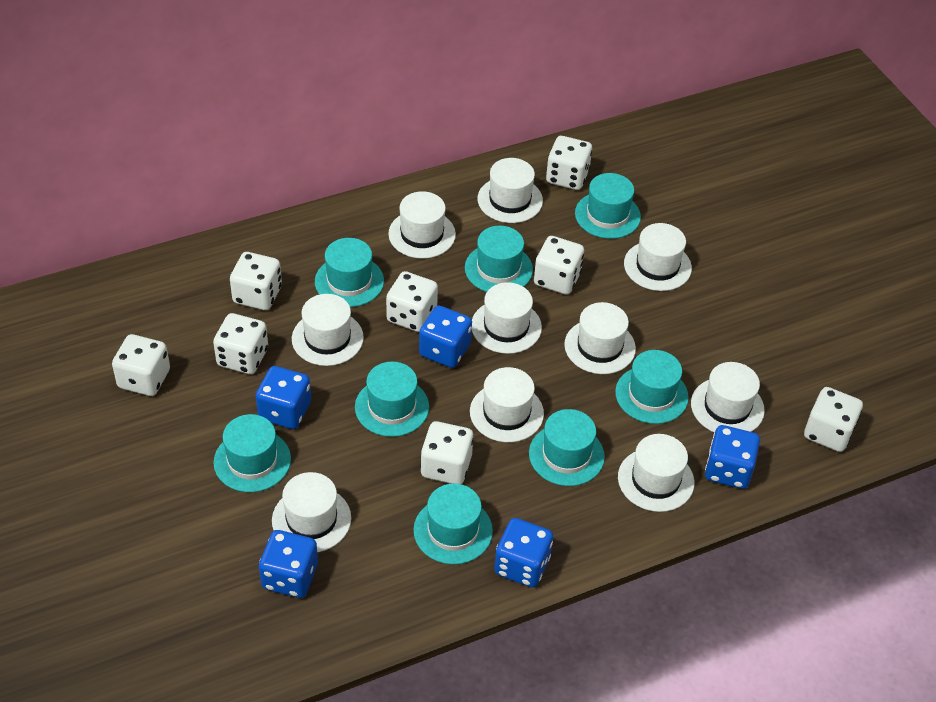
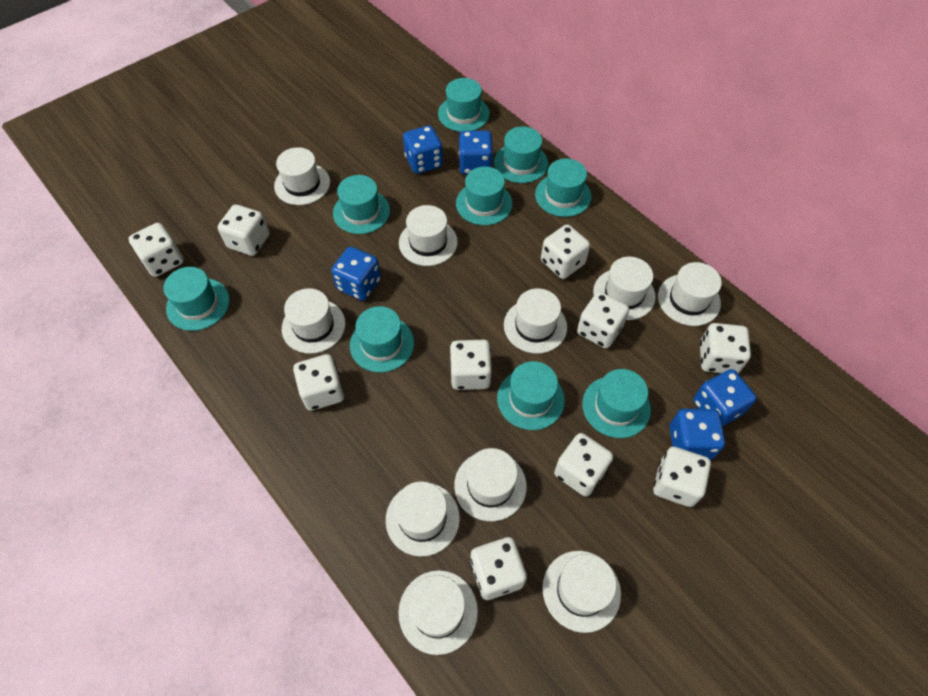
turquoise hat: [214,414,291,492] [315,238,384,307] [355,362,429,437] [413,483,493,564] [465,226,533,292] [529,409,605,486] [575,173,641,239] [615,350,689,424] = 8 -> [164,267,230,331] [333,175,390,234] [350,306,414,373] [438,78,490,132] [456,167,513,225] [494,126,548,183] [497,361,565,430] [535,159,592,217] [582,369,651,438] = 9
white dice: [112,334,170,396] [213,313,268,374] [230,252,282,310] [386,271,438,332] [421,421,474,484] [534,236,584,295] [546,136,592,190] [804,387,863,452] = 8 -> [128,223,184,277] [218,204,269,256] [293,354,344,411] [450,340,492,390] [470,537,527,600] [541,225,590,279] [554,433,614,497] [577,292,629,349] [653,447,711,507] [700,323,751,373] = 10

